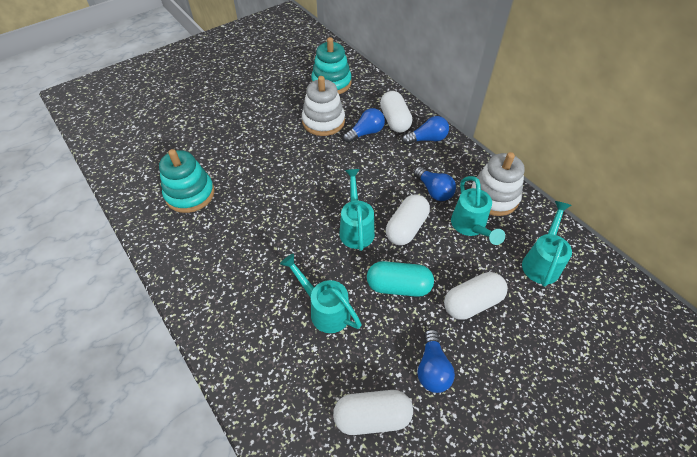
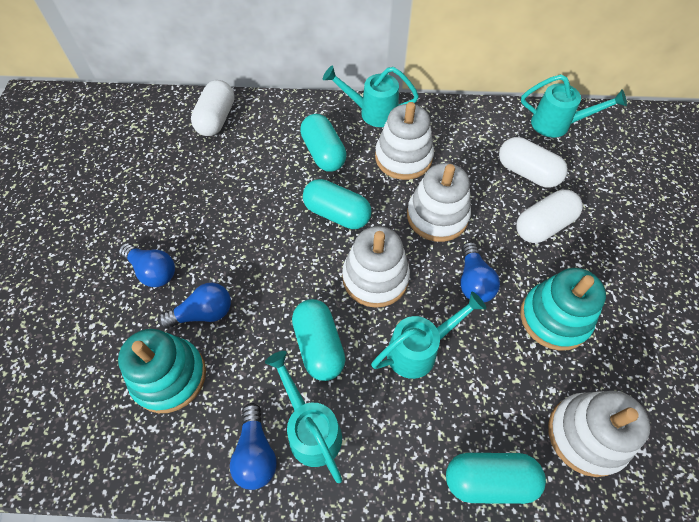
turquoise capsule: [367,261,434,297] = 1 -> [292,299,345,381] [300,114,346,171] [303,179,371,229] [446,453,546,504] = 4
white capsule: [333,390,413,435] [380,91,412,133] [386,194,430,245] [444,272,508,320] = 4 -> [191,80,235,136] [499,137,568,188] [516,190,583,243] = 3
white stacking toy: [302,76,345,136] [471,152,525,216] = 2 -> [342,226,410,308] [375,102,434,180] [407,163,471,242] [548,391,650,477] = 4

